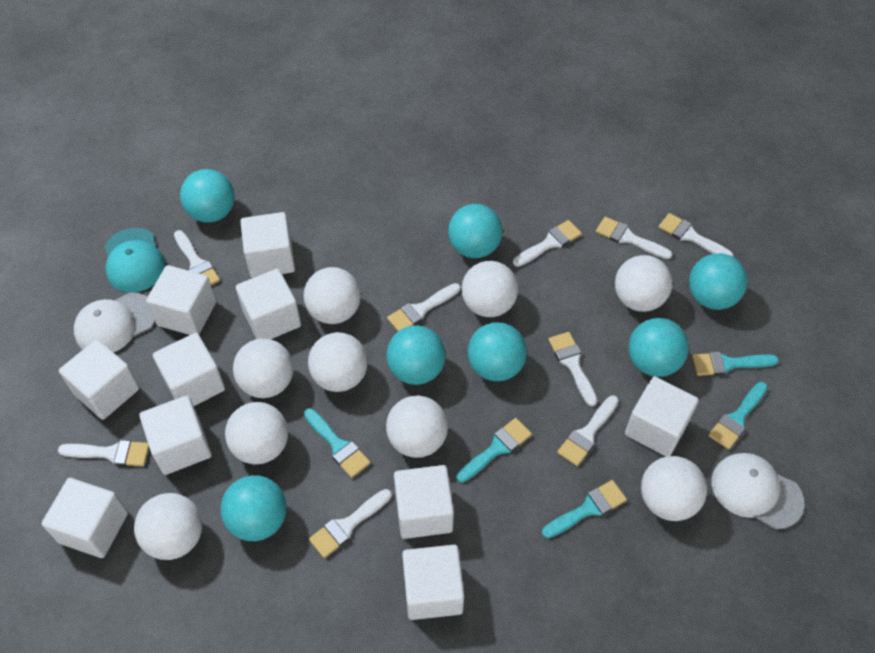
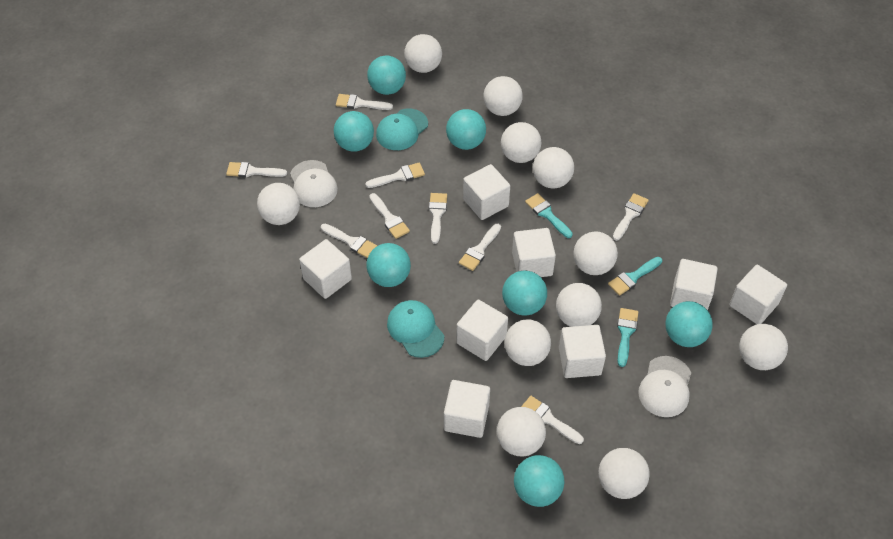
turquoise brush: [304,408,370,478] [456,418,532,483] [542,480,627,538] [692,352,779,376] [708,382,767,450] = 5 -> [525,193,573,238] [608,257,662,296] [617,308,638,367] = 3
turquoise cap: [105,228,165,293] = 1 -> [376,109,428,150] [387,300,444,358] = 2
white ball: [134,493,202,560] [225,402,288,465] [233,339,293,398] [303,267,361,324] [308,332,368,392] [386,395,448,458] [462,261,518,317] [615,255,672,312] [641,456,707,521] = 9 -> [257,183,300,225] [404,34,442,73] [483,76,523,116] [497,407,546,456] [501,122,541,163] [504,320,551,366] [533,147,574,189] [556,283,602,327] [573,231,618,275] [599,448,650,499] [739,324,788,370] = 11
white cube: [42,478,128,558] [59,339,139,420] [139,396,212,475] [146,265,216,335] [153,333,225,406] [236,269,301,339] [240,212,295,278] [394,465,454,539] [402,545,464,620] [625,376,699,457] = 10 -> [299,239,352,299] [444,380,490,438] [456,300,508,361] [463,164,510,220] [512,228,556,277] [559,325,606,378] [670,259,718,310] [729,265,787,324] = 8

